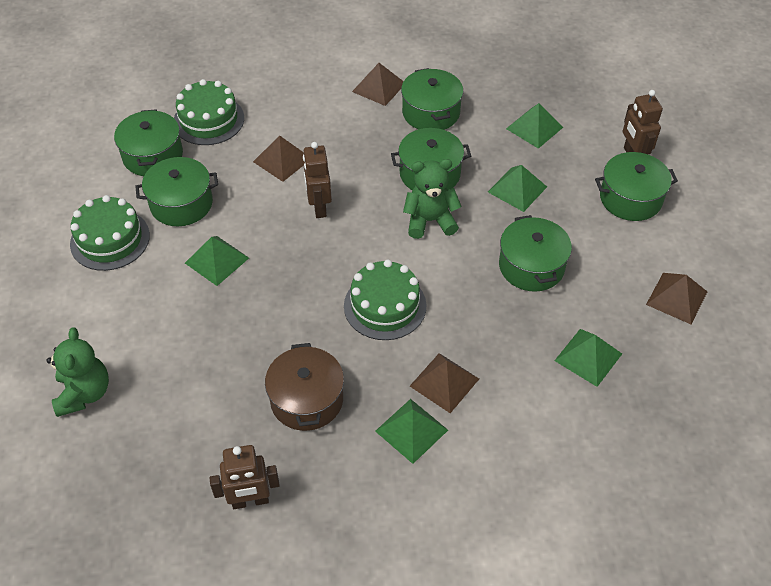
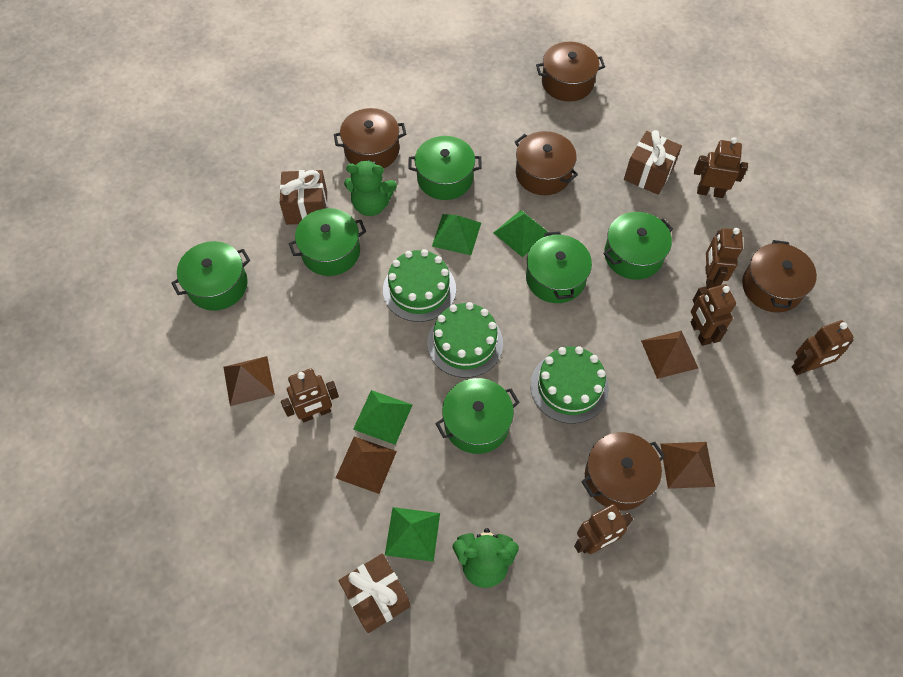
brown gift: none = 0 -> [280,170,328,225] [339,554,411,633] [624,130,682,195] = 3
brown pot: [265,343,344,431] = 1 -> [334,108,406,168] [515,131,578,195] [536,42,605,102] [582,432,665,511] [742,240,817,313] = 5
brown robot: [210,445,280,509] [303,142,332,218] [623,90,663,154] = 3 -> [281,369,339,422] [574,504,633,554] [691,284,736,346] [694,137,748,198] [705,228,743,289] [792,320,854,375] = 6
green pyramid: [185,236,249,286] [375,399,448,464] [488,165,547,212] [506,103,563,149] [554,329,622,387] = 5 -> [353,390,412,445] [385,507,440,562] [432,214,481,255] [493,210,548,257] = 4

